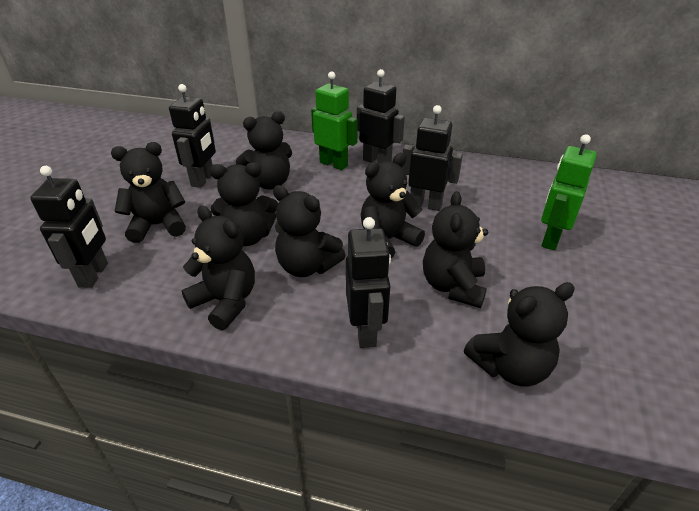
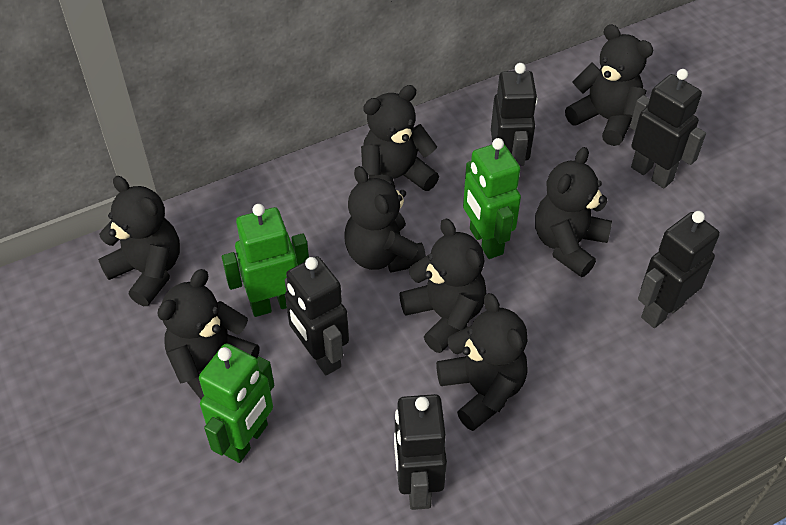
green robot: [311,71,358,170] [541,134,597,251] = 2 -> [199,343,274,463] [222,204,309,317] [463,138,521,259] = 3

